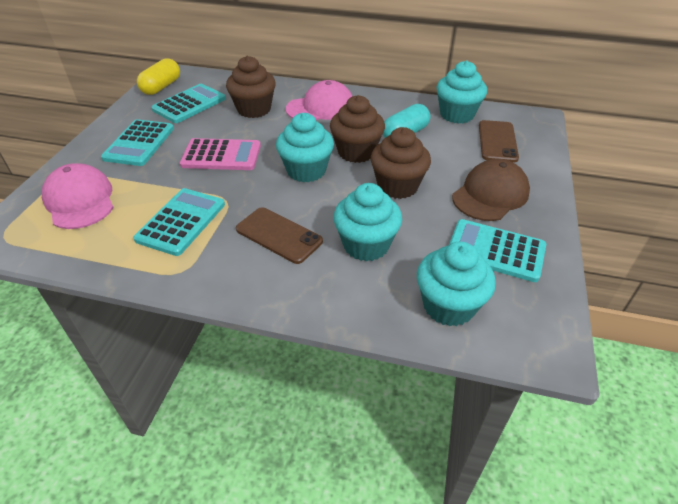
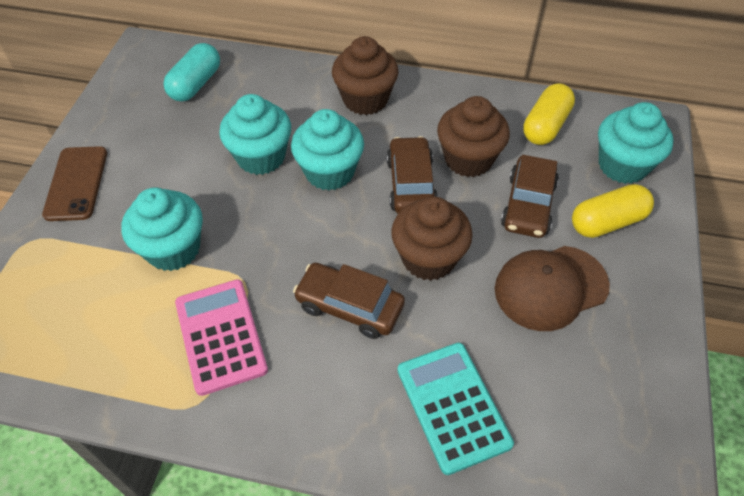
brown car: none = 0 -> [293,263,405,339] [387,136,438,214] [501,155,559,238] = 3
brown phone: [236,207,323,264] [479,120,519,162] = 2 -> [42,146,107,221] = 1
pink cap: [42,163,114,229] [286,80,352,120] = 2 -> none = 0
turquoise calculator: [101,119,174,166] [133,188,225,256] [151,84,226,123] [449,219,546,282] = 4 -> [397,343,514,475] = 1
yellow capsule: [137,58,180,95] = 1 -> [523,83,575,145] [572,184,654,238] = 2

